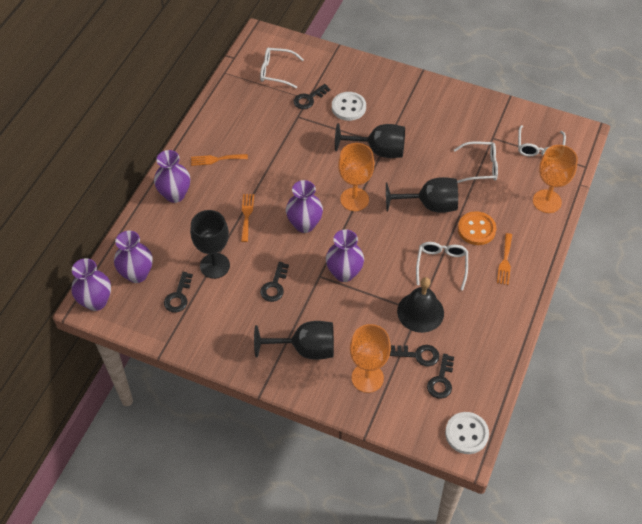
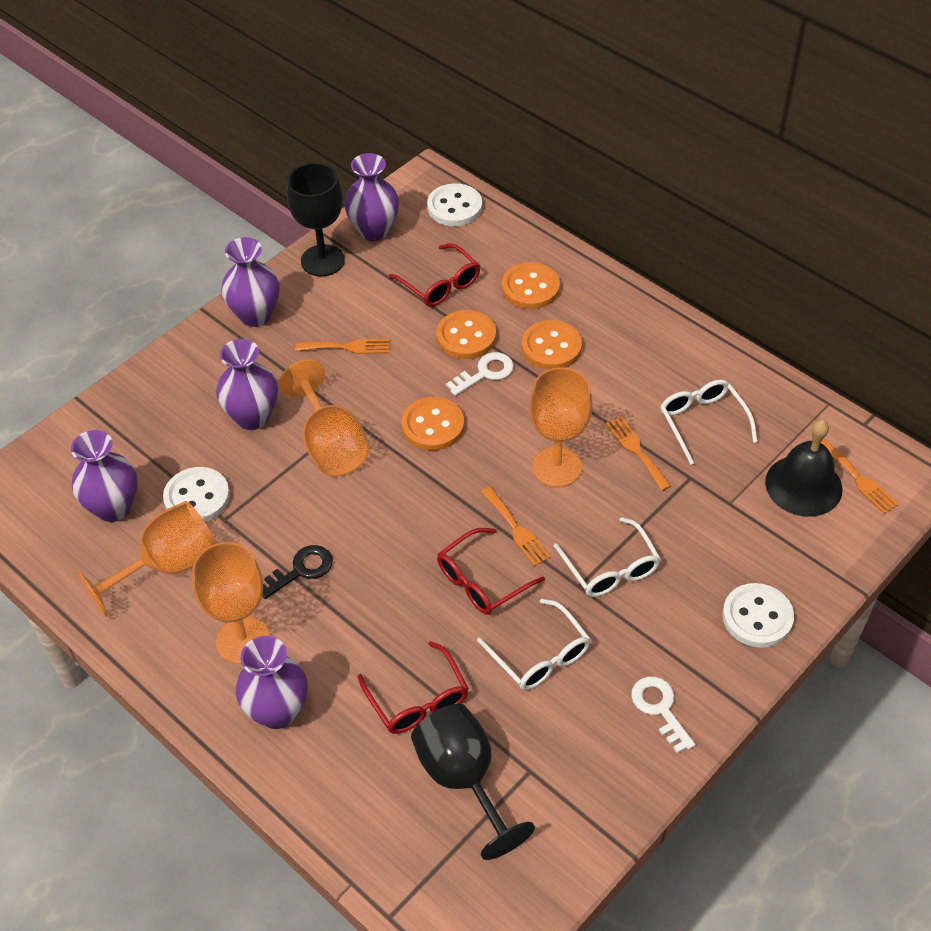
black goblet: [190,210,230,279] [254,321,334,360] [335,123,405,158] [386,177,458,213] = 4 -> [287,163,345,276] [411,703,535,860] = 2
black key: [164,272,193,312] [260,262,289,302] [293,84,330,109] [390,345,439,366] [427,354,454,399] = 5 -> [262,545,333,599] = 1
orange button: [458,211,496,245] = 1 -> [401,397,464,451] [436,310,496,359] [502,262,560,309] [522,320,582,370] = 4
orange fork: [191,154,248,166] [241,194,254,242] [497,233,512,285] = 3 -> [295,339,390,354] [481,487,551,566] [606,416,671,491] [821,439,898,514] = 4
orange goblet: [338,143,374,211] [350,324,391,393] [533,145,578,213] = 3 -> [76,501,216,617] [192,542,270,664] [279,359,370,476] [529,367,592,487] = 4
red glasses: none = 0 -> [358,641,469,734] [389,243,480,307] [437,528,545,615] = 3
white button: [332,92,366,121] [445,412,489,454] = 2 -> [163,467,230,522] [427,183,482,226] [722,583,794,648] = 3
white glasses: [260,48,304,89] [416,242,468,290] [454,141,498,183] [518,125,566,157] = 4 -> [477,599,591,690] [554,517,661,597] [660,380,757,465] = 3
white key: none = 0 -> [446,352,514,396] [631,677,695,754] = 2

